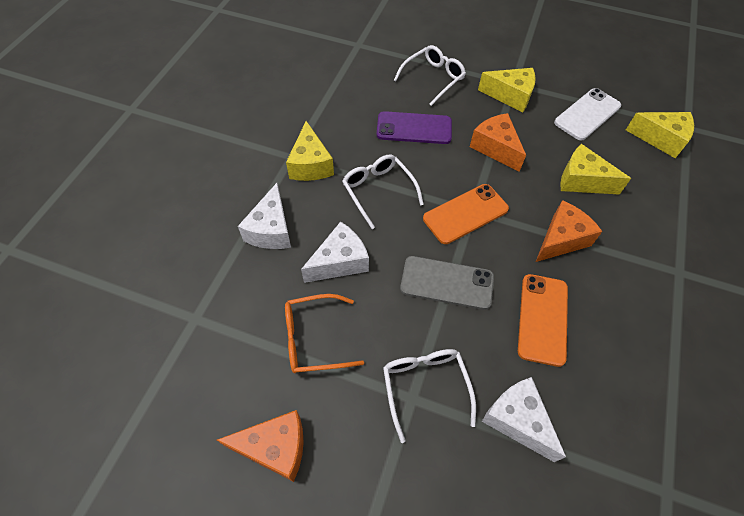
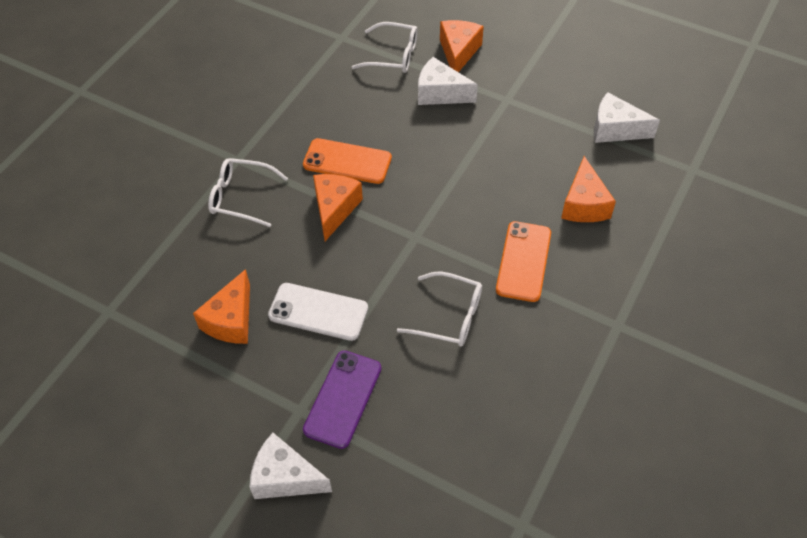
grey phone: [400,256,494,310] = 1 -> none = 0
orange cheese: [217,410,304,482] [470,113,526,172] [536,200,603,262] = 3 -> [193,269,250,344] [313,174,363,241] [440,20,484,72] [561,156,616,222] = 4
orange glasses: [285,294,364,373] = 1 -> none = 0
yellow cheese: [286,121,334,181] [478,68,536,112] [560,144,631,195] [626,112,694,158] = 4 -> none = 0

